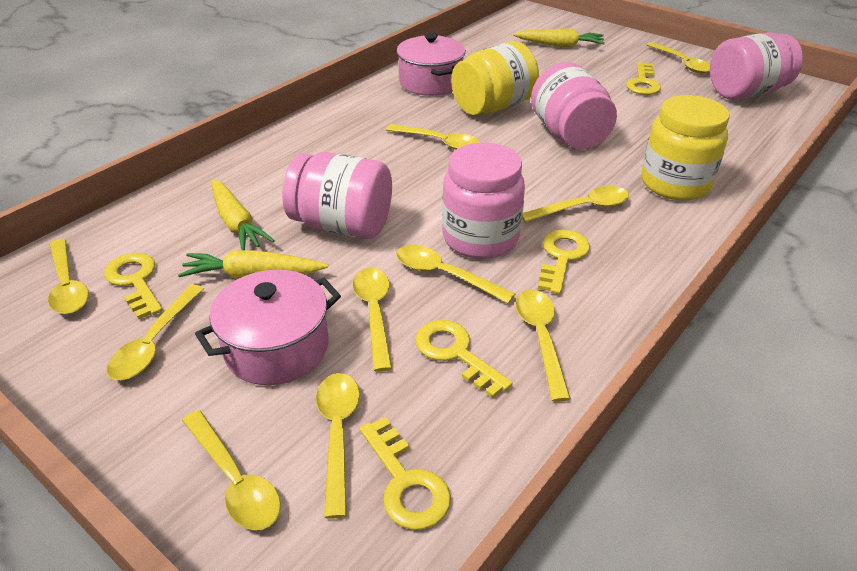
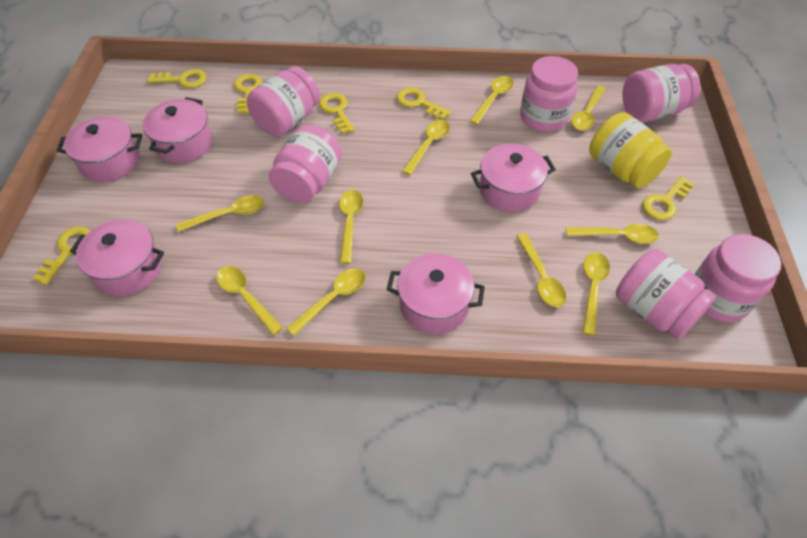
pink jar: [282,152,392,239] [442,142,525,259] [531,62,617,150] [710,32,803,100] = 4 -> [247,66,320,137] [269,124,342,204] [520,56,578,132] [616,249,717,340] [622,64,701,122] [695,234,782,322] = 6
pink pot: [195,270,341,385] [397,33,466,96] = 2 -> [57,116,142,182] [70,219,164,296] [143,97,213,163] [387,253,485,334] [471,144,556,212] = 5
yellow carrot: [178,250,328,278] [212,179,275,251] [513,29,605,48] = 3 -> none = 0
yellow jar: [451,41,539,115] [641,95,730,201] = 2 -> [589,112,672,188] = 1
yellow key: [104,253,163,319] [360,417,451,530] [415,320,512,398] [538,230,590,294] [626,62,661,95] = 5 -> [32,226,90,285] [147,69,207,88] [234,74,262,114] [319,93,355,134] [397,87,451,120] [643,176,694,220] = 6

